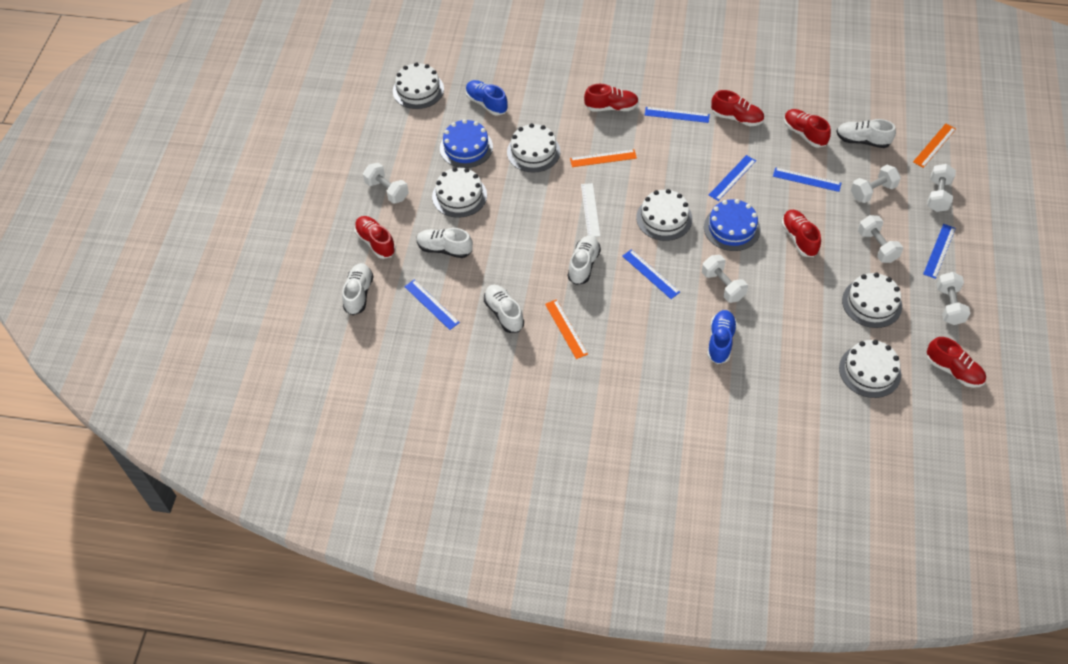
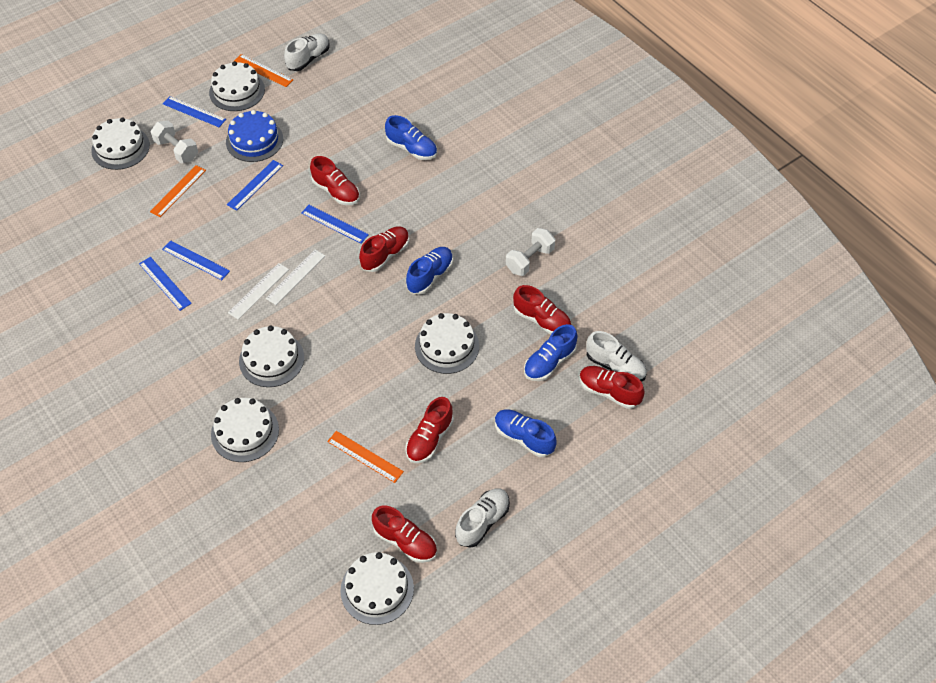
blue cake: [440,119,493,168] [704,199,760,251] = 2 -> [226,110,283,162] = 1
blue ruler: [404,280,460,330] [622,249,680,299] [645,107,710,123] [709,155,756,201] [773,167,841,192] [923,224,956,279] = 6 -> [139,257,192,311] [162,240,230,280] [163,96,226,127] [227,160,283,211] [301,205,369,244] = 5
blue shoe: [466,80,508,116] [707,310,737,364] = 2 -> [385,115,437,160] [406,247,453,295] [495,409,557,457] [524,324,578,381] = 4
white dumbbell: [363,163,409,204] [702,255,748,303] [851,165,901,203] [858,215,903,263] [927,164,956,212] [936,272,970,325] = 6 -> [151,120,198,163] [506,228,555,276] = 2
white ruler: [581,183,600,237] = 1 -> [228,263,289,320] [266,250,325,305] = 2
white shoe: [342,263,373,315] [417,228,473,258] [484,285,524,333] [568,236,601,285] [836,119,896,148] = 5 -> [284,33,330,71] [455,488,510,548] [586,331,647,382] = 3

